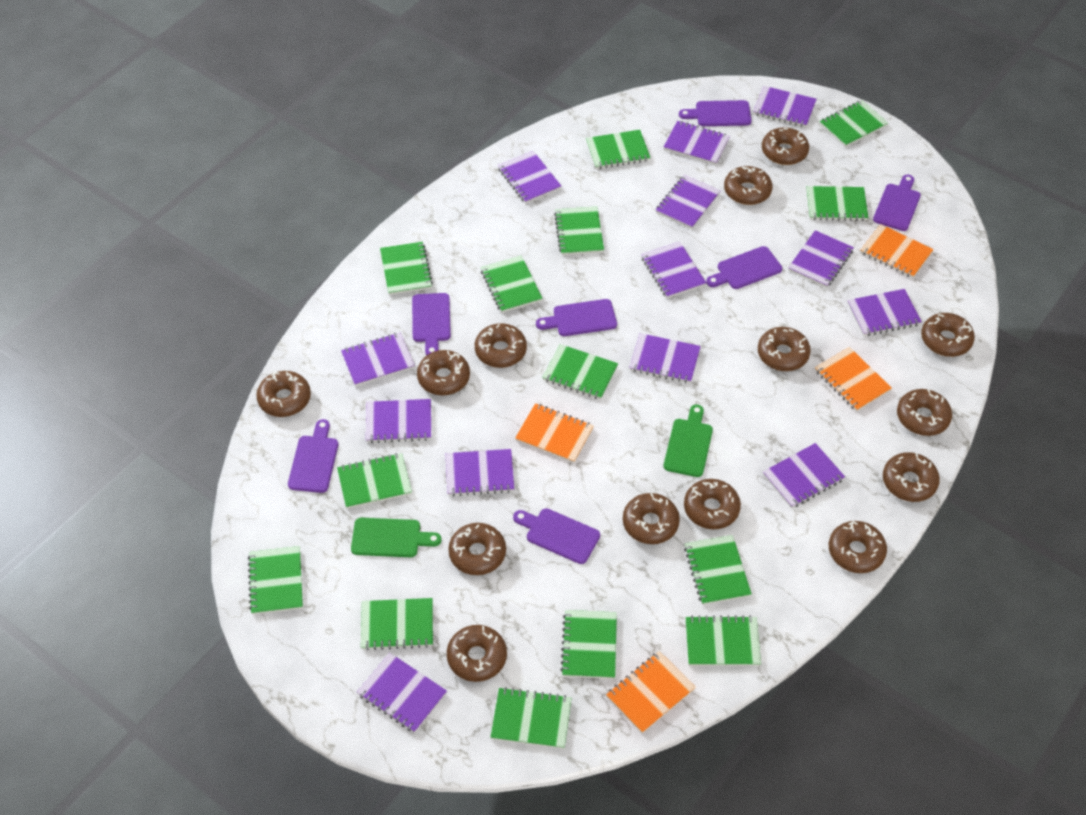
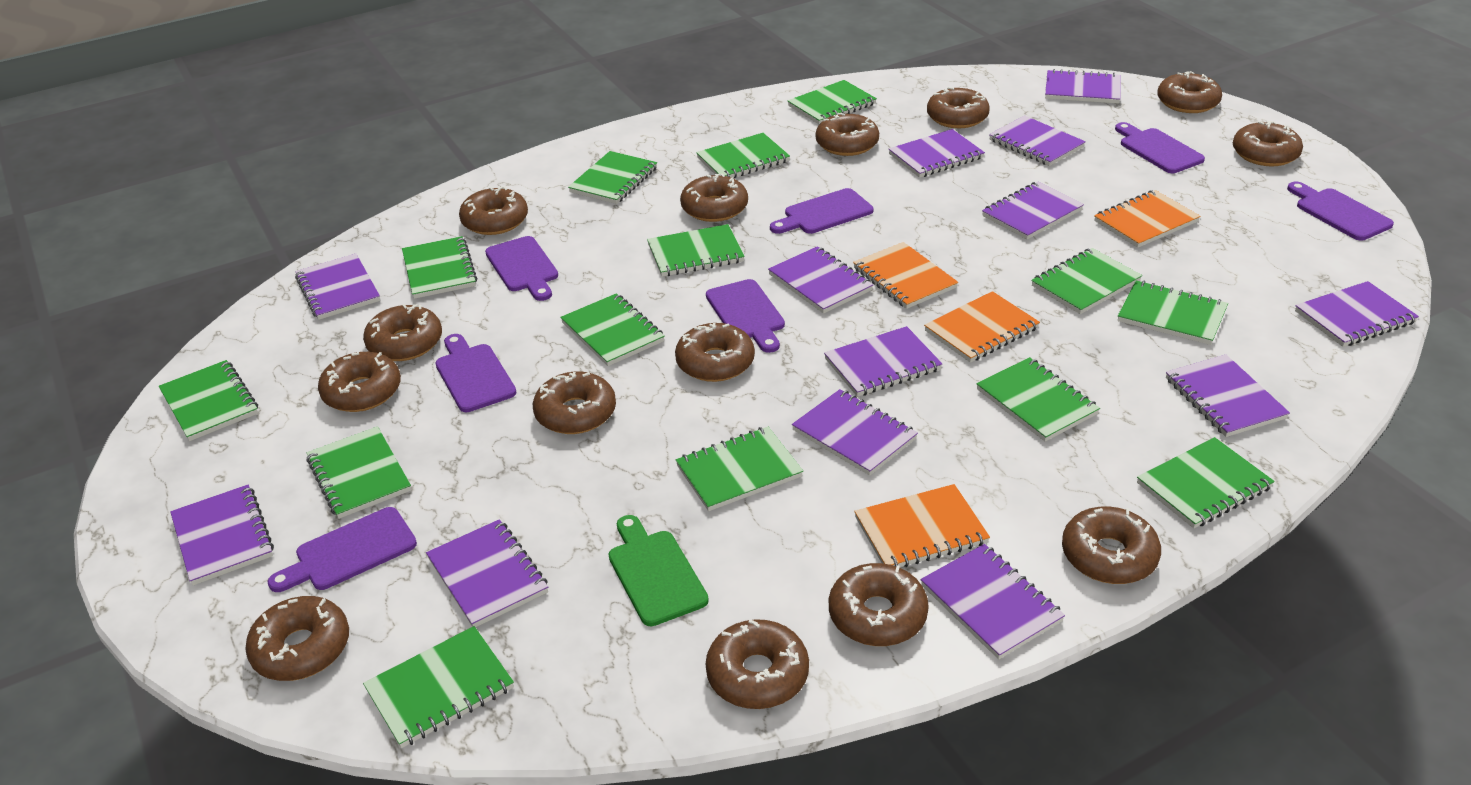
green cutting board: [351,518,441,557] [664,404,713,477] = 2 -> [608,515,709,626] = 1

